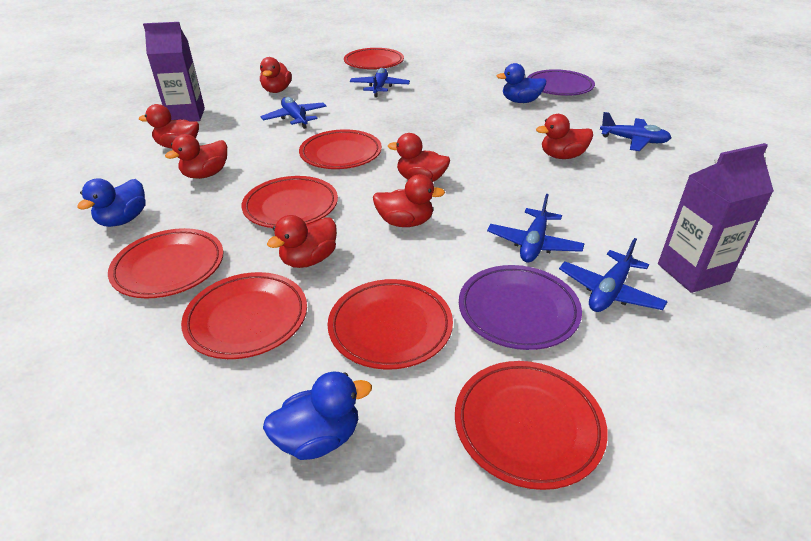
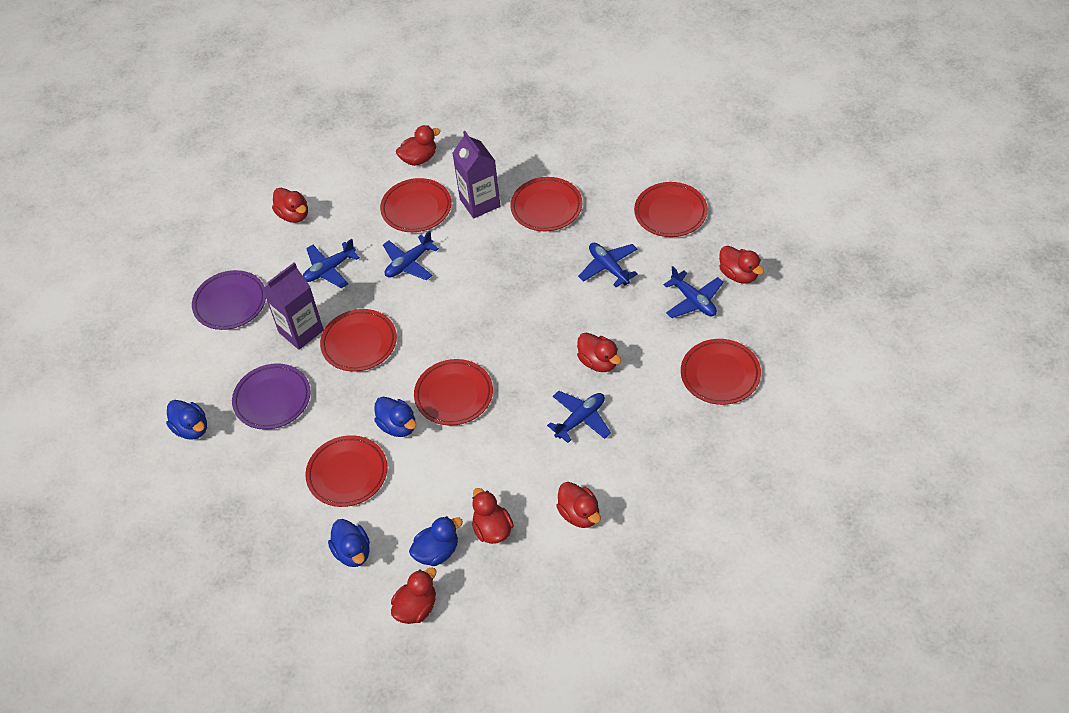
blue duck: [77,178,146,227] [263,371,372,460] [496,63,546,103] = 3 -> [166,400,207,440] [328,519,370,567] [374,397,416,437] [409,516,463,566] = 4

